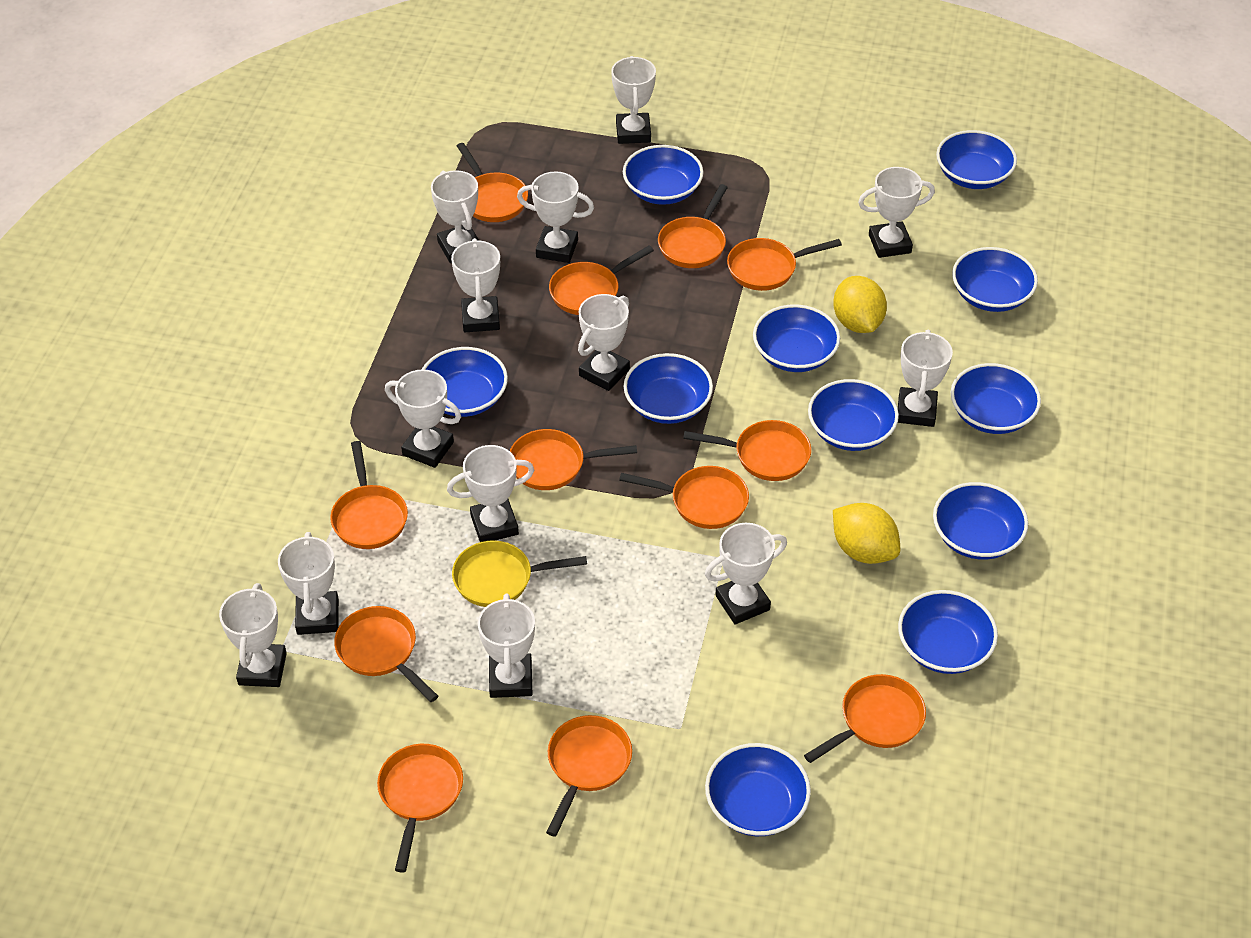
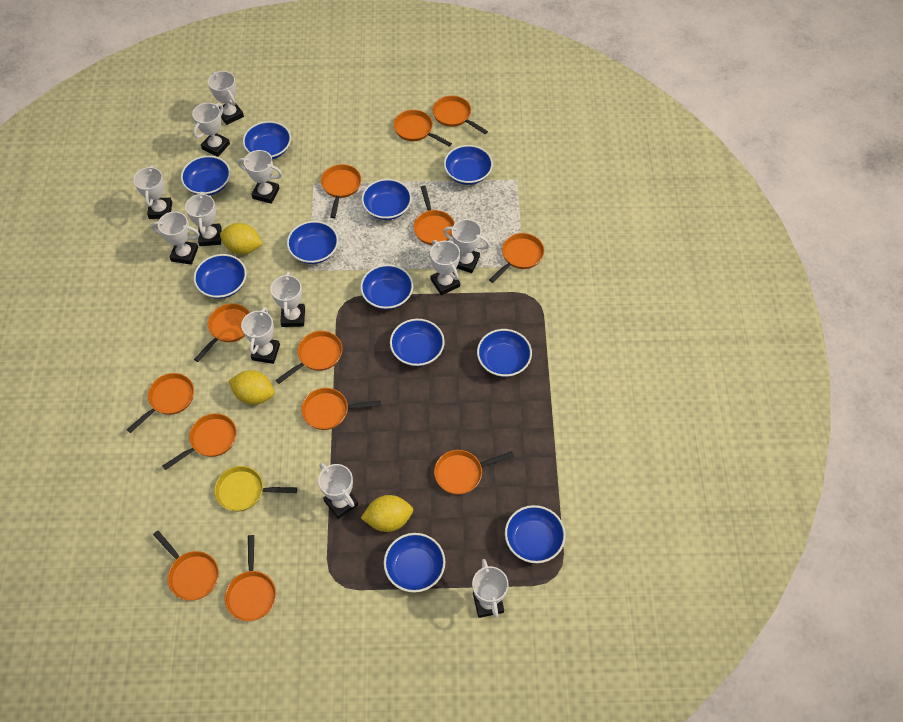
orange pan: [330,441,408,549] [334,606,438,702] [377,744,463,873] [457,143,528,222] [510,429,637,490] [546,715,632,837] [549,245,654,315] [619,466,749,529] [658,184,728,268] [683,420,811,481] [727,238,842,291] [804,674,926,763] = 12 -> [127,373,194,433] [153,530,219,600] [163,413,237,470] [194,303,250,362] [225,535,276,621] [276,331,343,384] [301,388,381,430] [321,164,361,218] [394,110,452,146] [413,186,455,245] [433,96,488,134] [434,450,514,495] [489,233,544,283] = 13
white trophy: [219,583,287,687] [278,532,339,635] [385,369,461,468] [431,170,479,263] [447,445,534,542] [451,238,500,332] [478,594,535,698] [517,171,594,263] [578,294,630,391] [611,56,656,144] [705,523,787,625] [858,167,935,258] [898,329,953,427] = 13 -> [133,165,172,219] [151,212,200,265] [185,192,222,246] [192,103,230,157] [208,71,244,125] [238,150,282,204] [241,307,280,364] [270,272,305,327] [318,463,358,519] [430,240,460,295] [443,219,490,273] [472,559,509,618] = 12
yellow lemon: [833,276,887,333] [833,503,900,564] = 2 -> [220,223,263,255] [229,370,275,405] [361,495,413,532] = 3

